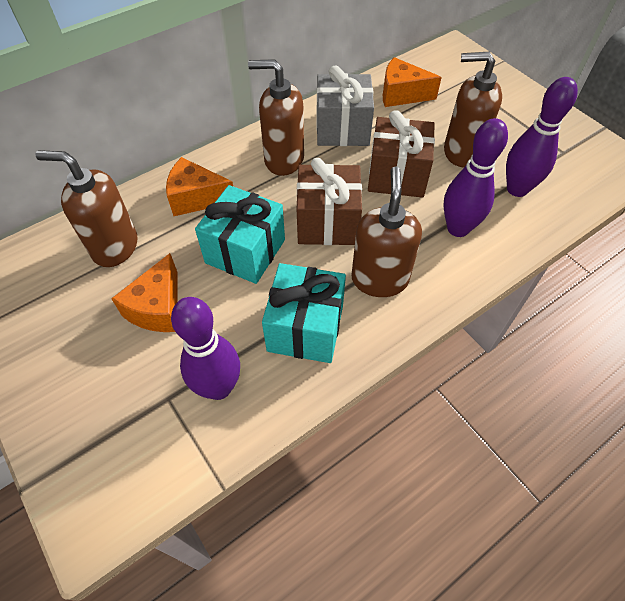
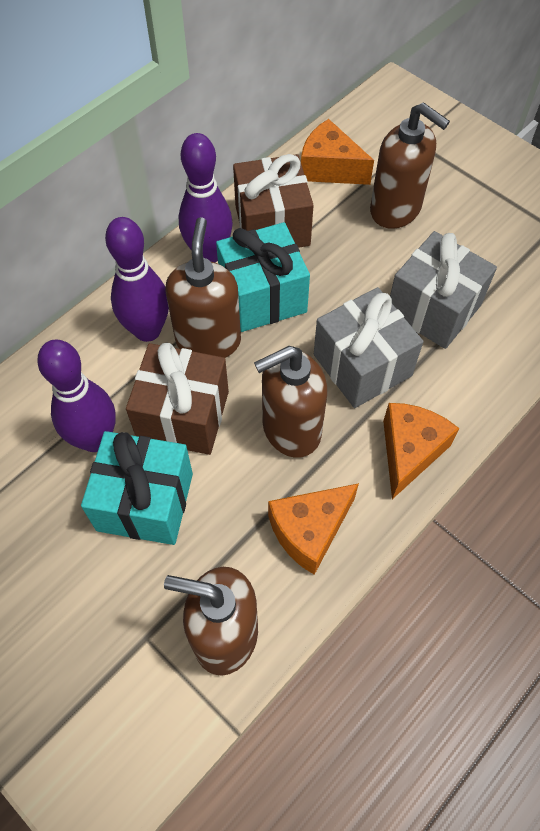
grey gift: [316,65,374,146] = 1 -> [314,287,424,408] [390,231,497,349] = 2

